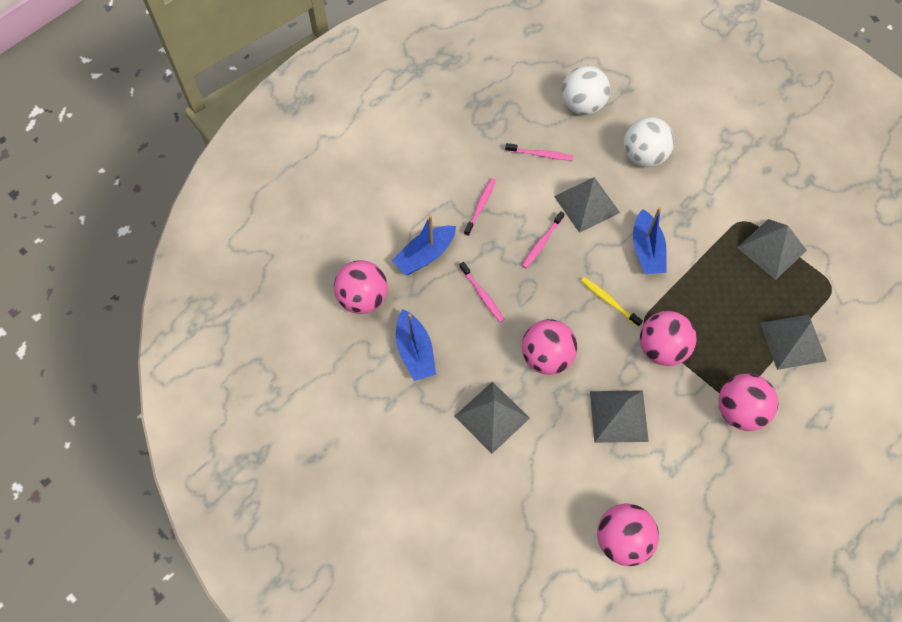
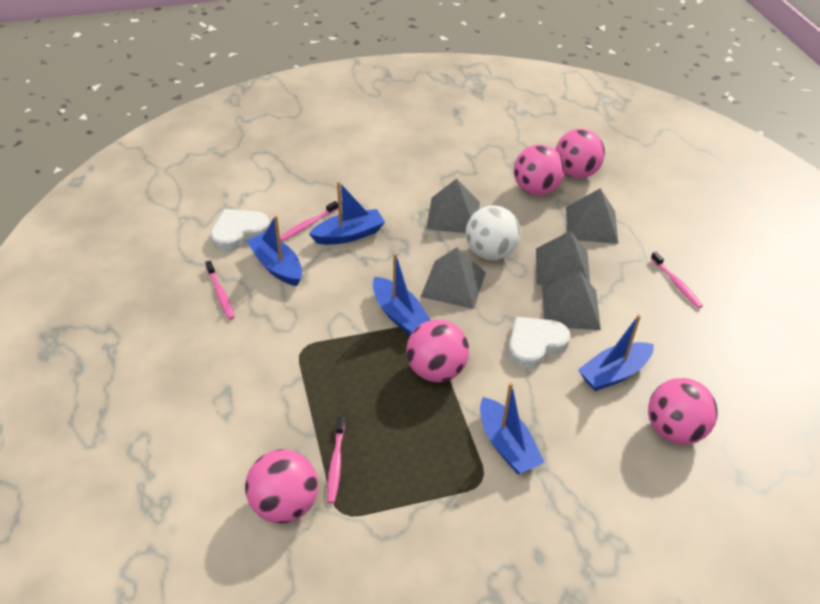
blue boat: [392,215,456,275] [396,309,436,381] [633,207,667,274] = 3 -> [246,215,302,286] [309,181,385,245] [373,253,430,335] [480,383,545,474] [578,314,654,391] = 5
white ball: [562,66,610,115] [624,117,674,167] = 2 -> [466,205,521,260] = 1
white heart: none = 0 -> [210,209,270,252] [508,317,571,369] = 2
yellow toothbrush: [581,277,643,327] = 1 -> none = 0

